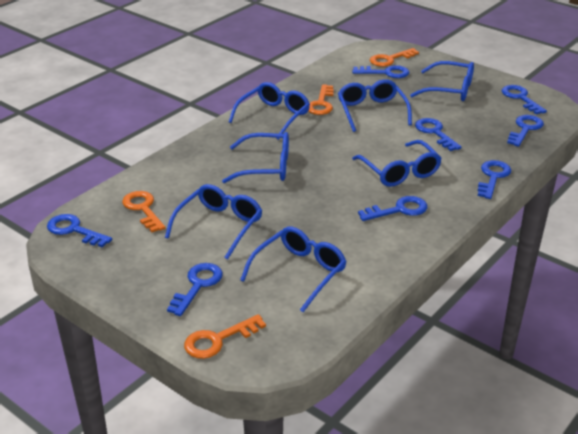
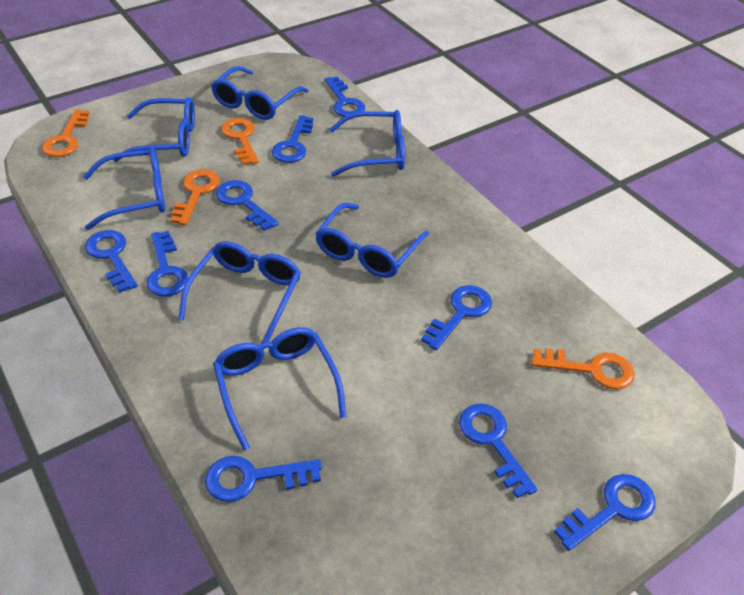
blue key: [47,214,112,247] [167,263,223,316] [352,65,409,78] [358,196,427,221] [415,118,462,151] [478,160,511,199] [502,85,547,114] [507,115,544,147] = 8 -> [85,230,138,293] [146,231,188,297] [205,456,322,502] [216,180,279,231] [272,115,314,163] [325,76,365,117] [421,285,492,350] [459,404,538,498] [554,474,656,551] = 9

